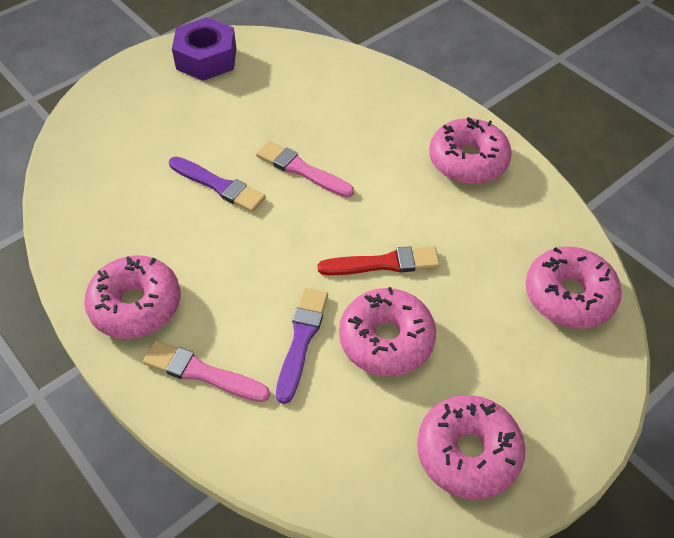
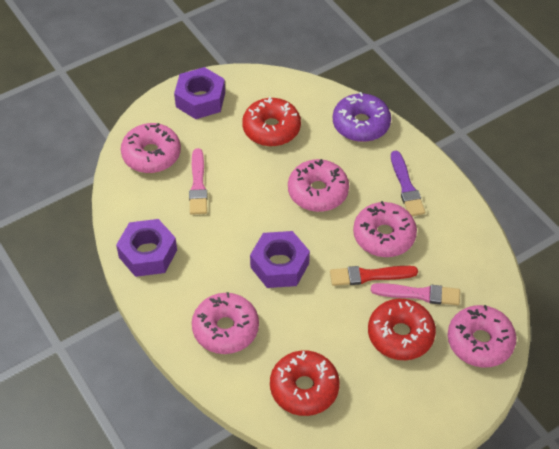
purple brush: [169,156,266,212] [276,288,328,404] = 2 -> [391,151,425,216] = 1
purple donut: none = 0 -> [333,92,391,142] = 1
purple nut: [172,17,237,81] = 1 -> [116,219,177,277] [174,67,225,119] [250,231,310,288] = 3
red donut: none = 0 -> [242,97,301,146] [270,350,340,416] [368,299,436,360] = 3

